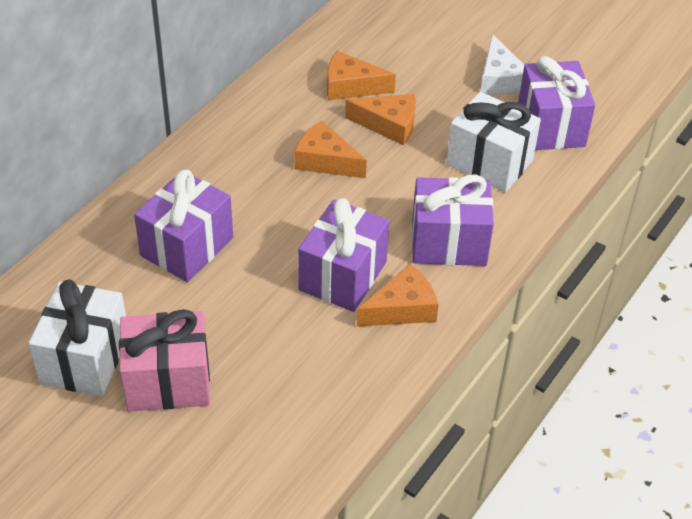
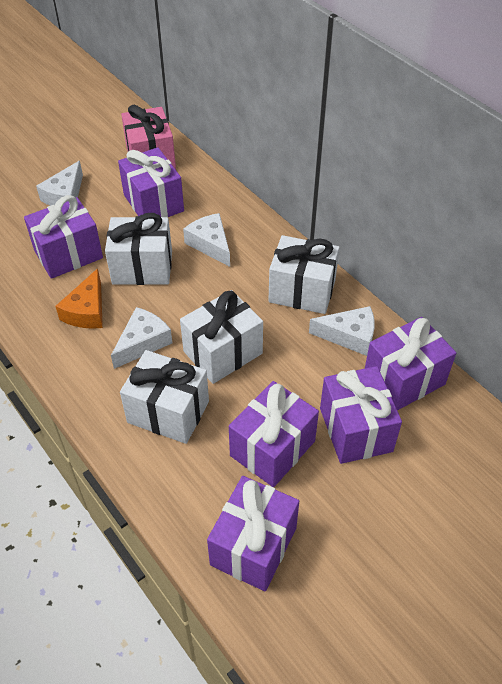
orange cheese: [294,121,367,178] [327,51,396,100] [345,94,416,145] [357,264,439,327] = 4 -> [55,268,103,329] = 1
purple gift: [134,170,233,282] [298,198,390,312] [412,175,494,266] [518,56,595,150] = 4 -> [24,195,103,279] [118,147,184,217] [207,476,299,592] [229,381,319,487] [320,366,402,464] [365,317,456,410] = 6
white cheese: [480,34,524,95] = 1 -> [36,161,83,206] [111,307,172,369] [183,213,230,267] [309,306,375,356] = 4
white gift: [29,279,126,396] [446,92,541,193] = 2 -> [105,213,172,285] [120,350,209,444] [180,290,263,384] [268,235,340,314] = 4

